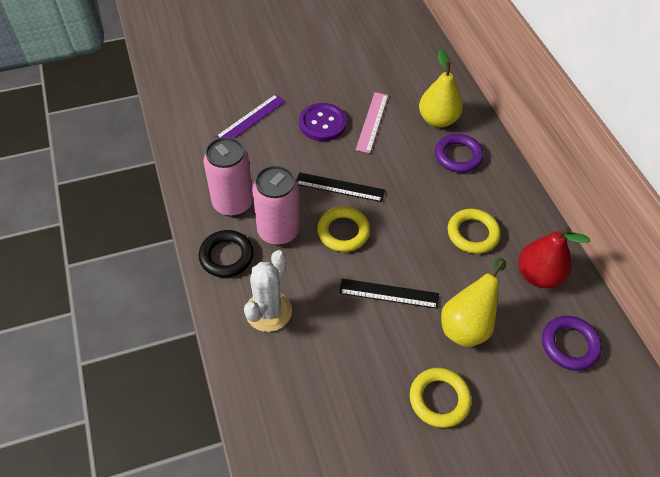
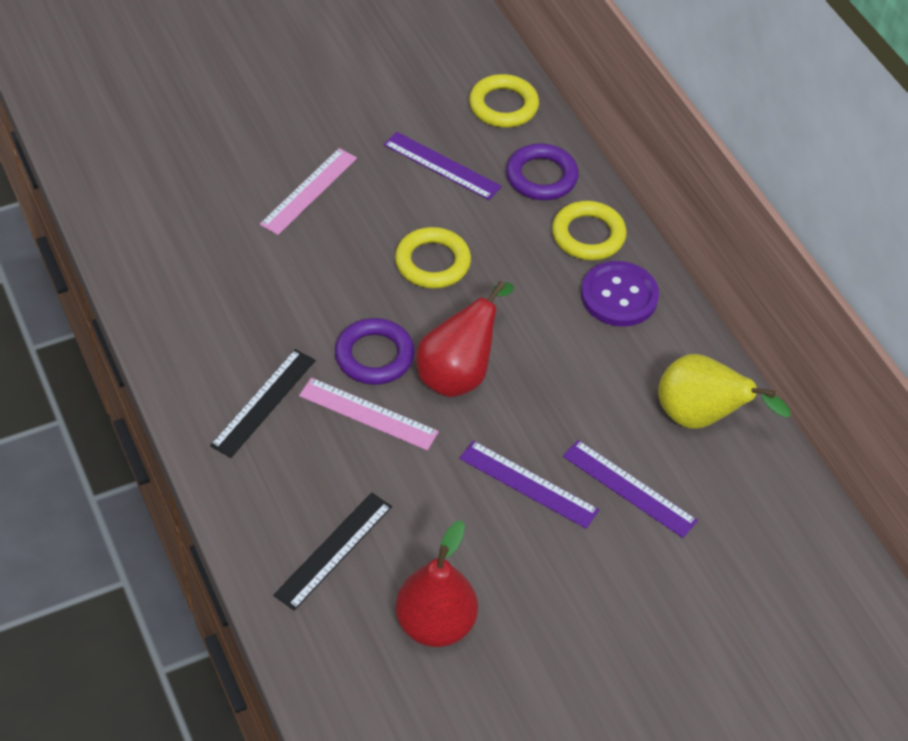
black ring: [199,230,253,278] = 1 -> none = 0
pink can: [204,137,253,217] [252,166,300,245] = 2 -> none = 0
pink ruler: [356,92,388,153] = 1 -> [260,148,357,235] [299,378,439,450] = 2
purple ruler: [216,94,286,138] = 1 -> [384,132,502,200] [459,441,599,529] [563,440,698,538] = 3
red pear: [519,227,590,288] = 1 -> [395,520,478,647] [416,281,514,397] = 2
white cactus: [244,250,292,332] = 1 -> none = 0
yellow pear: [419,49,463,128] [441,258,506,347] = 2 -> [658,354,791,429] = 1

